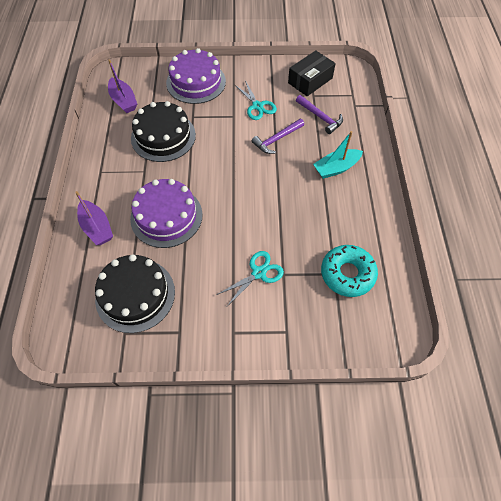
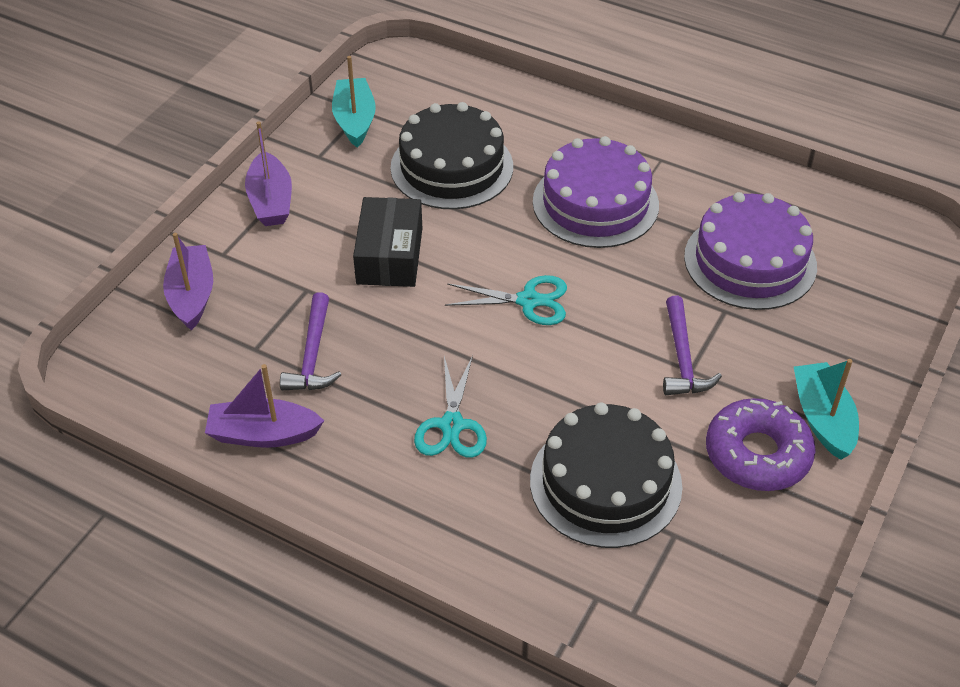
purple boat: [75,191,113,245] [108,60,137,113] = 2 -> [163,233,213,330] [205,364,324,448] [245,121,292,226] = 3
purple donut: none = 0 -> [706,398,816,491] = 1
turquoise boat: [313,131,363,179] = 1 -> [332,56,376,148] [794,359,859,460] = 2
turquoise donut: [321,245,378,297] = 1 -> none = 0

